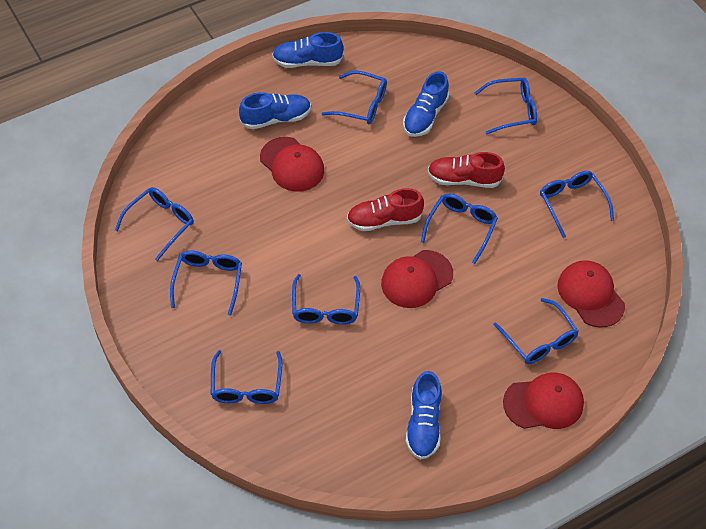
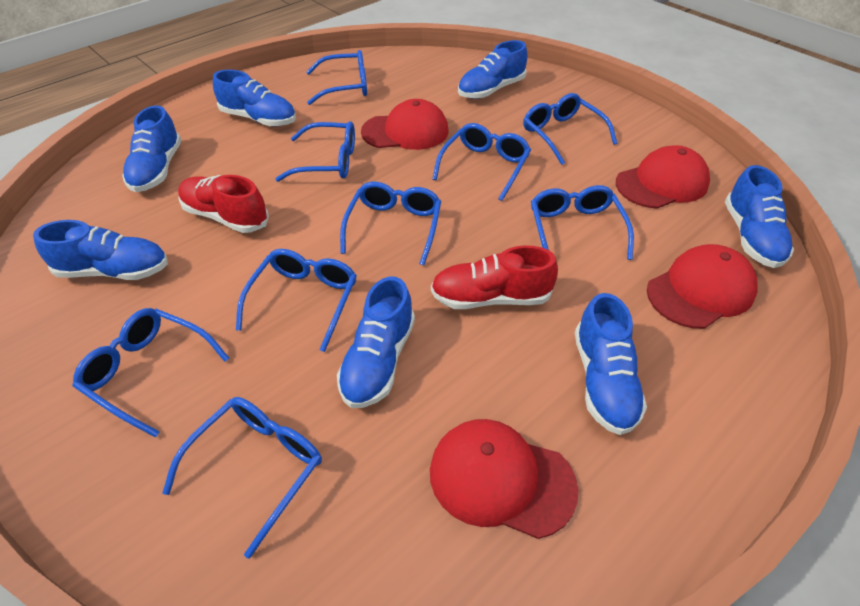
blue shoe: [239,92,311,129] [272,32,344,68] [403,71,449,137] [406,371,442,460] = 4 -> [33,220,168,280] [122,106,181,192] [213,70,296,126] [337,277,415,408] [458,40,527,99] [575,293,647,435] [725,165,794,268] = 7

